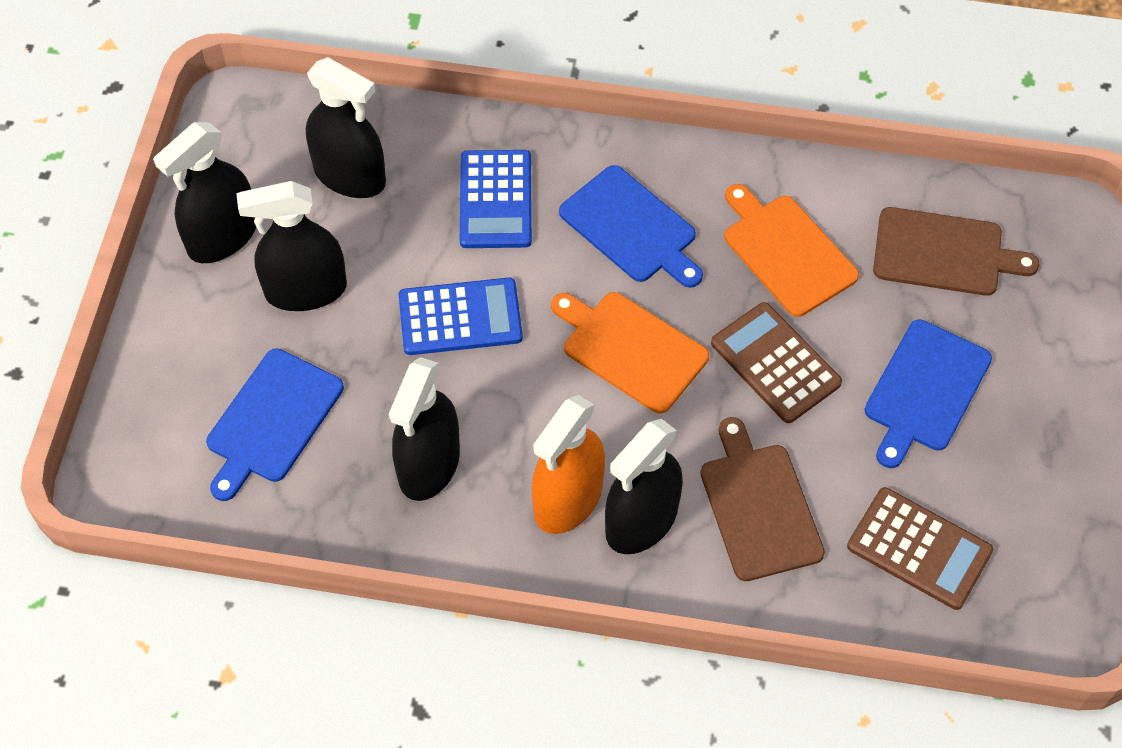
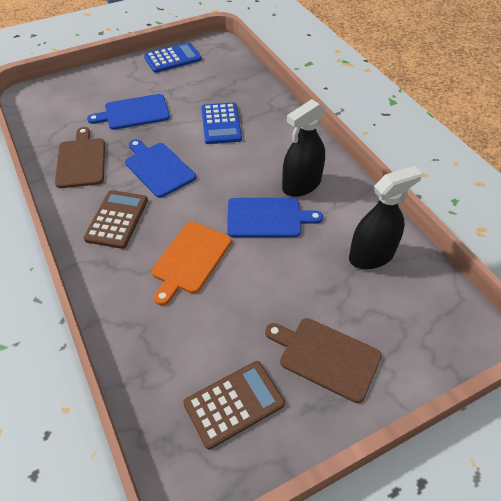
black spray bottle: [153,122,256,263] [236,181,347,311] [306,57,386,198] [389,357,460,501] [605,419,683,554] = 5 -> [282,99,326,197] [349,166,422,269] = 2
orange cutting board: [551,292,709,414] [724,184,859,317] = 2 -> [151,222,232,306] = 1
orange spray bottle: [532,395,605,534] = 1 -> none = 0

